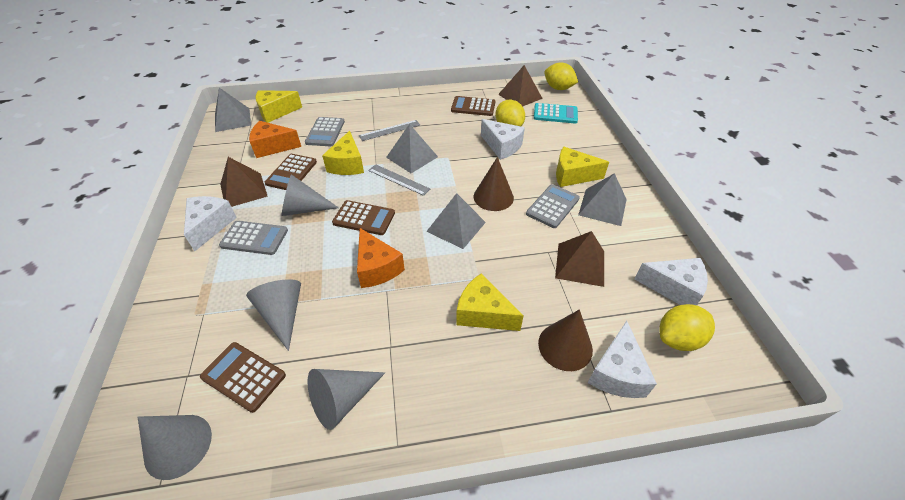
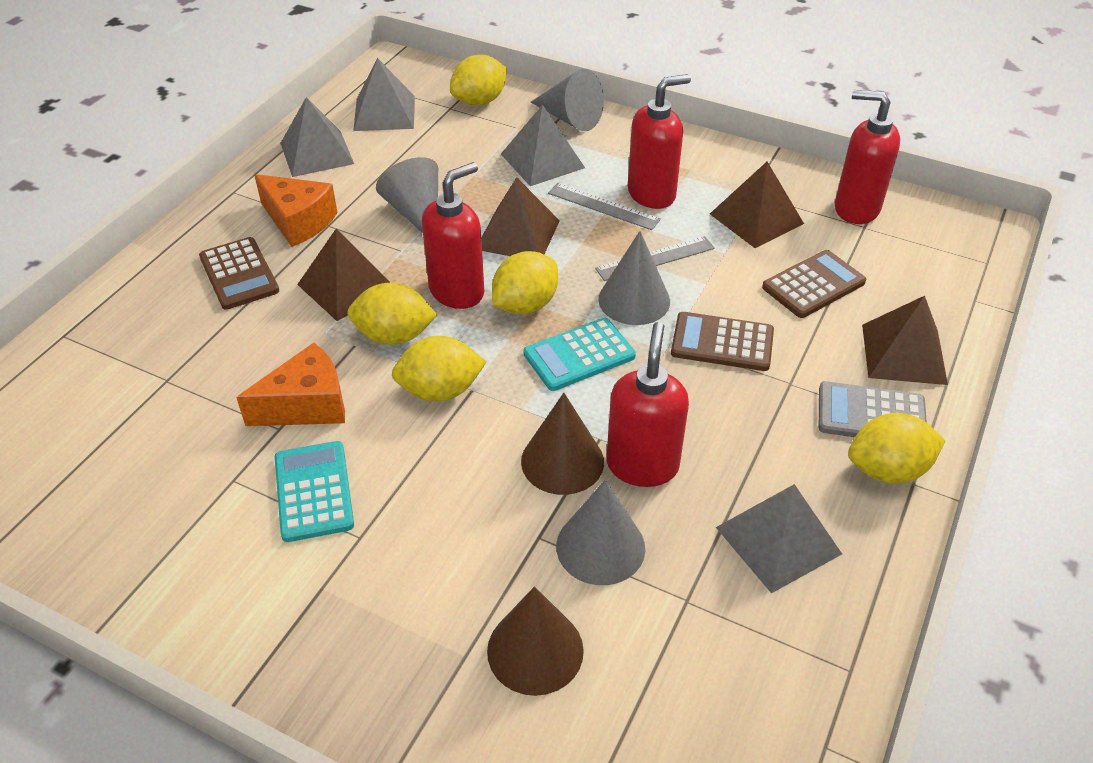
brown calculator: [200,342,286,413] [265,154,317,190] [332,200,395,235] [451,96,495,116] = 4 -> [199,237,279,310] [671,312,774,371] [762,250,866,318] = 3
brown pyramid: [220,157,268,207] [498,65,543,106] [555,231,604,287] = 3 -> [297,229,391,321] [481,177,560,256] [710,162,804,248] [862,296,948,385] = 4
grey calculator: [219,221,288,255] [305,117,345,146] [526,184,580,228] = 3 -> [819,381,927,437] = 1
red soap dispenser: none = 0 -> [422,162,484,309] [607,322,689,487] [628,74,691,209] [835,90,900,224] = 4
turquoise calculator: [534,103,578,123] = 1 -> [275,441,354,542] [524,318,636,391] = 2
white cheese: [184,196,237,251] [481,119,525,160] [588,321,657,398] [634,258,708,305] = 4 -> none = 0
yellow cheese: [256,90,302,123] [322,131,364,175] [456,273,524,331] [556,147,609,187] = 4 -> none = 0
yellow lemon: [496,100,525,126] [544,62,578,90] [659,304,715,351] = 3 -> [347,283,437,345] [392,336,487,402] [450,55,507,106] [492,251,558,315] [848,413,945,484] = 5

